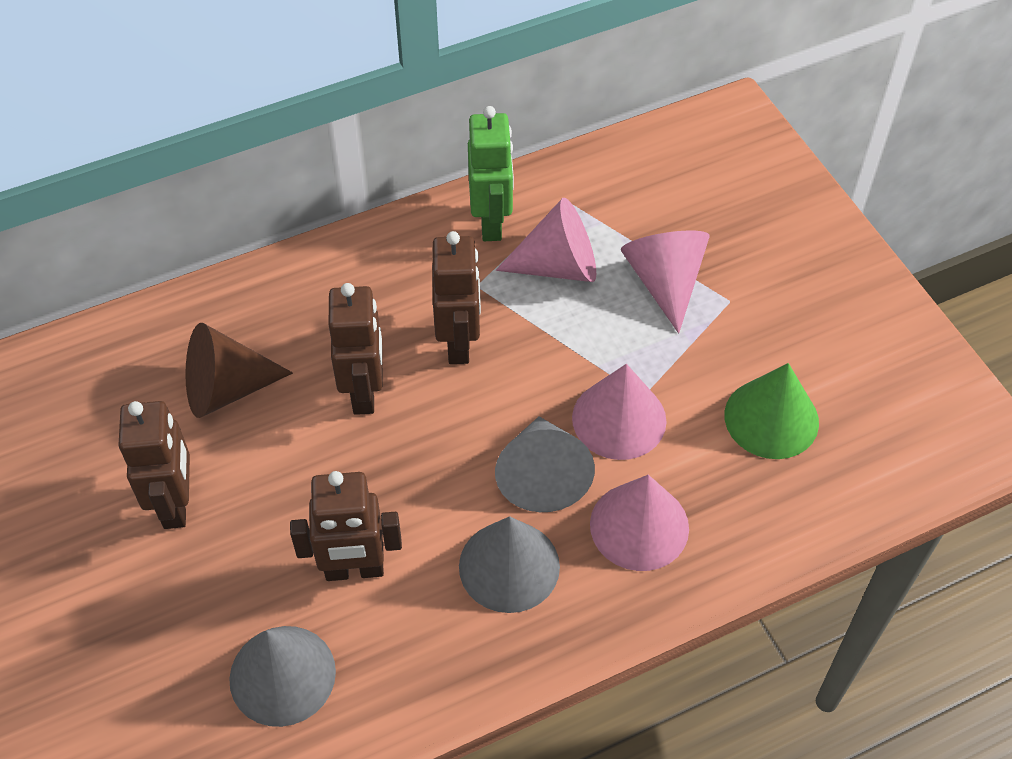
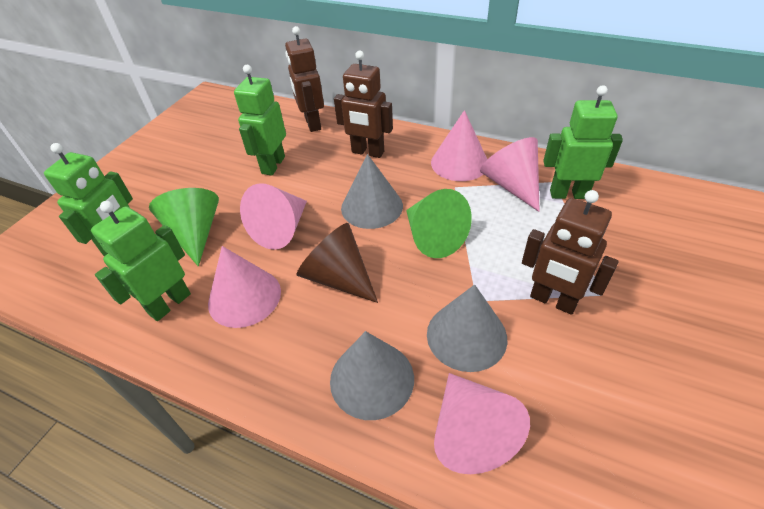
brown robot: [118,401,190,529] [290,471,402,581] [329,283,383,415] [432,231,481,364] = 4 -> [285,26,324,132] [334,51,393,158] [522,190,618,315] = 3
green cone: [724,363,819,459] = 1 -> [149,188,219,267] [406,189,472,258] = 2
green robot: [468,106,514,241] = 1 -> [44,143,133,256] [91,201,191,321] [234,65,286,175] [543,85,623,199] = 4
pink cone: [496,198,596,282] [572,364,666,460] [590,475,689,571] [621,230,710,333] = 4 -> [208,246,281,328] [240,183,307,250] [431,110,487,181] [434,373,530,474] [480,137,540,212] = 5

